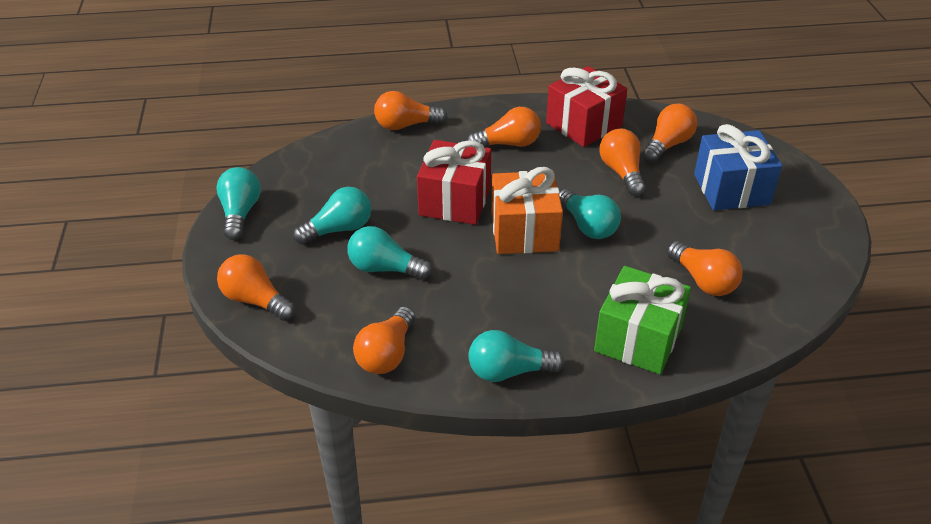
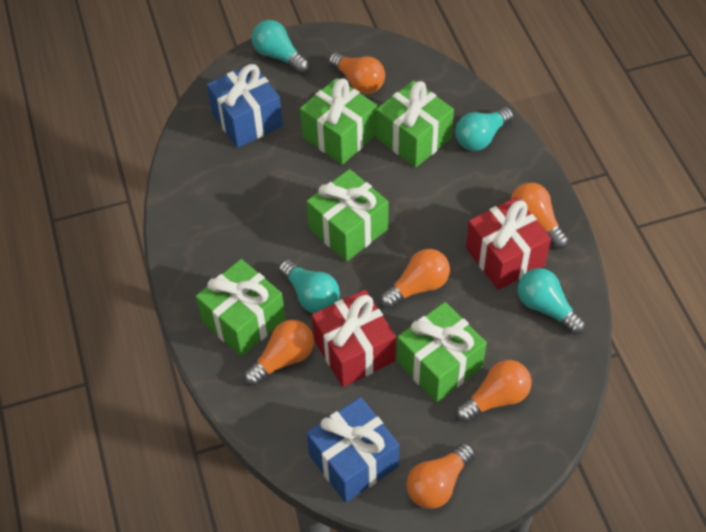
blue gift: [694,124,782,210] = 1 -> [207,63,283,148] [306,397,399,503] = 2
green gift: [594,266,691,374] = 1 -> [196,259,286,357] [300,78,377,165] [307,169,388,262] [376,80,454,168] [397,302,487,403] = 5
orange gift: [491,167,563,254] = 1 -> none = 0
orange light bulb: [217,254,295,321] [353,306,415,374] [374,91,447,130] [467,107,541,147] [599,129,645,196] [642,104,697,163] [667,241,743,296] = 7 -> [244,320,314,386] [329,52,385,94] [380,249,450,308] [406,442,475,509] [455,360,532,422] [510,183,569,249] = 6
turquoise light bulb: [216,167,261,240] [293,187,371,245] [348,226,432,280] [469,330,565,382] [560,189,621,239] = 5 -> [251,20,309,73] [279,260,340,313] [455,107,513,151] [518,268,585,335] = 4

